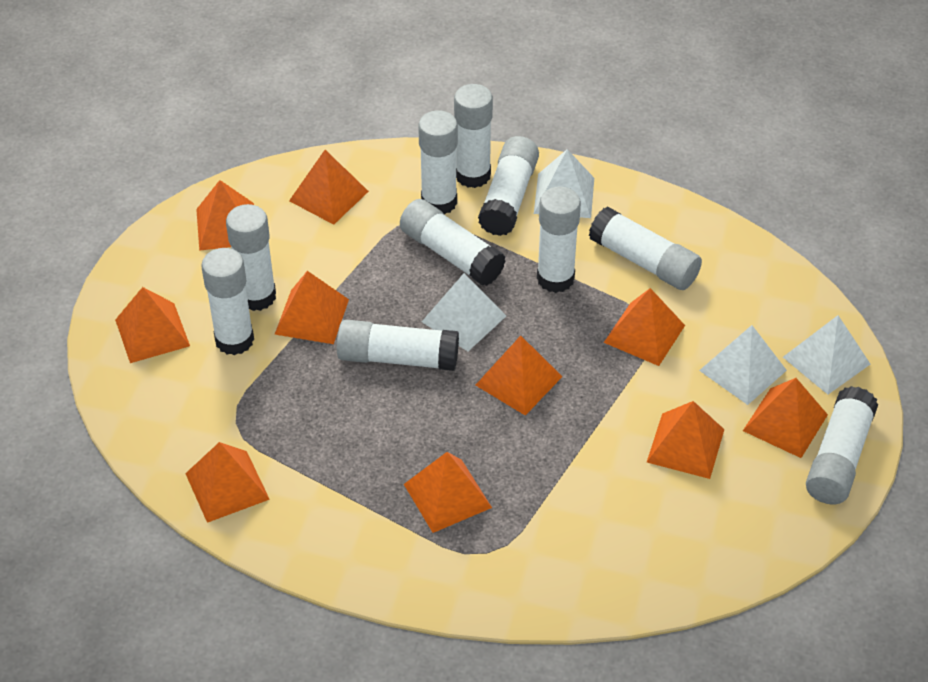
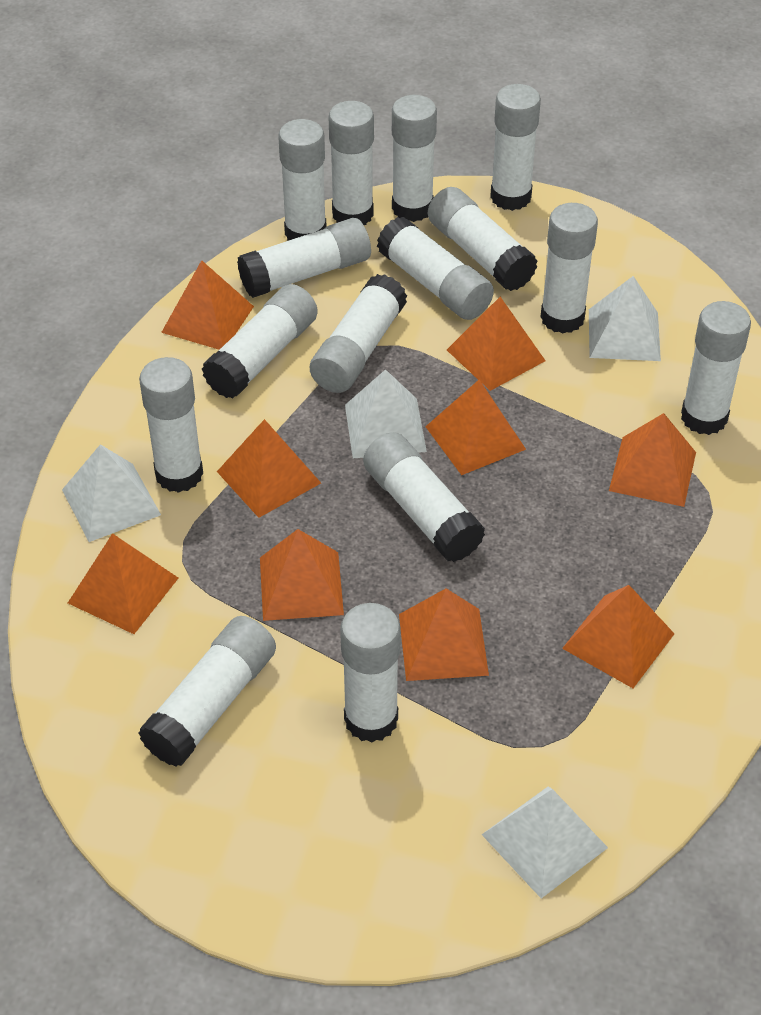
orange pyramid: [115,287,190,363] [185,442,270,523] [196,180,254,251] [275,271,349,344] [289,150,369,225] [404,452,492,533] [476,335,562,416] [603,288,685,366] [647,401,725,479] [743,378,828,458] = 10 -> [68,533,178,634] [161,260,254,350] [217,419,321,518] [260,529,344,621] [399,588,489,681] [425,380,526,475] [447,297,545,391] [562,585,674,688] [609,413,696,507] = 9
white glue stick: [201,248,254,355] [226,204,276,311] [337,320,459,371] [400,199,506,286] [418,110,458,215] [454,84,493,188] [478,136,539,236] [537,186,581,293] [589,207,702,290] [806,386,878,504] = 10 -> [139,357,203,493] [139,616,276,767] [202,284,318,399] [237,218,371,298] [278,119,327,241] [310,274,407,393] [329,101,374,225] [340,603,401,743] [363,432,485,562] [377,217,494,320] [392,95,437,222] [428,187,538,291] [490,84,541,211] [540,203,598,333] [681,301,751,435] = 15

